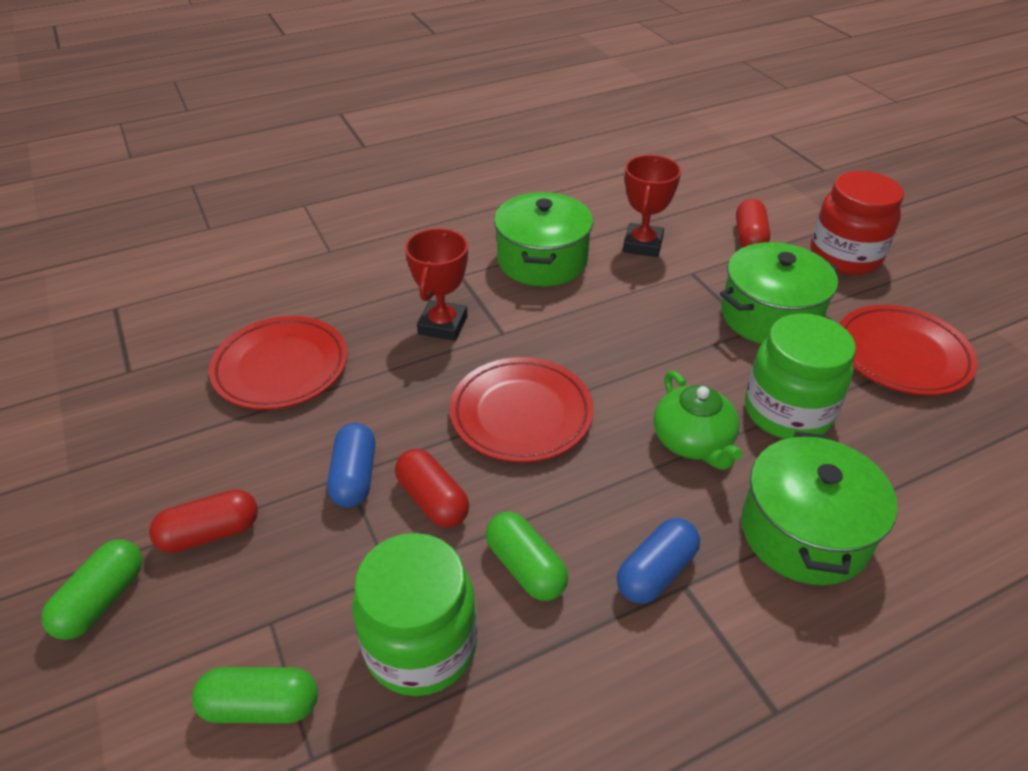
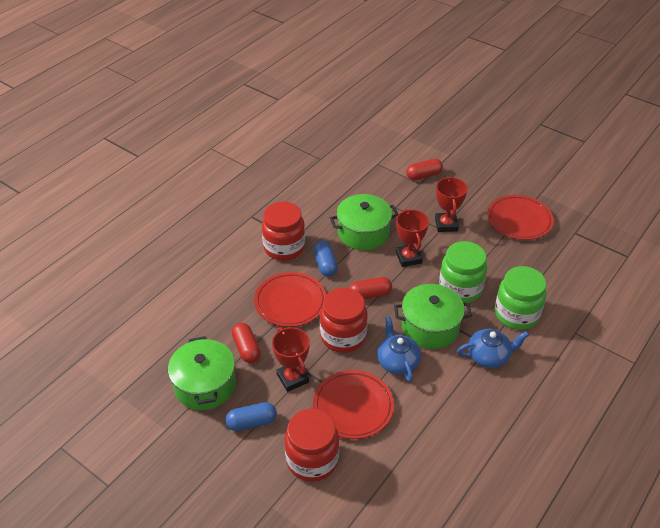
blue teapot: none = 0 -> [377,316,421,382] [457,329,529,368] = 2
green capsule: [41,539,143,640] [192,667,318,724] [486,512,568,601] = 3 -> none = 0
green teapot: [654,371,743,470] = 1 -> none = 0
red jar: [810,171,904,275] = 1 -> [262,202,305,261] [284,408,339,482] [320,288,368,353] = 3
red trophy: [405,228,468,341] [623,155,681,257] = 2 -> [272,327,310,392] [396,209,429,267] [435,177,468,232] = 3

